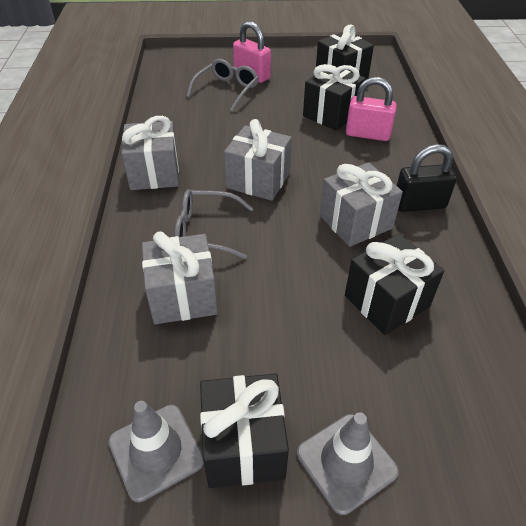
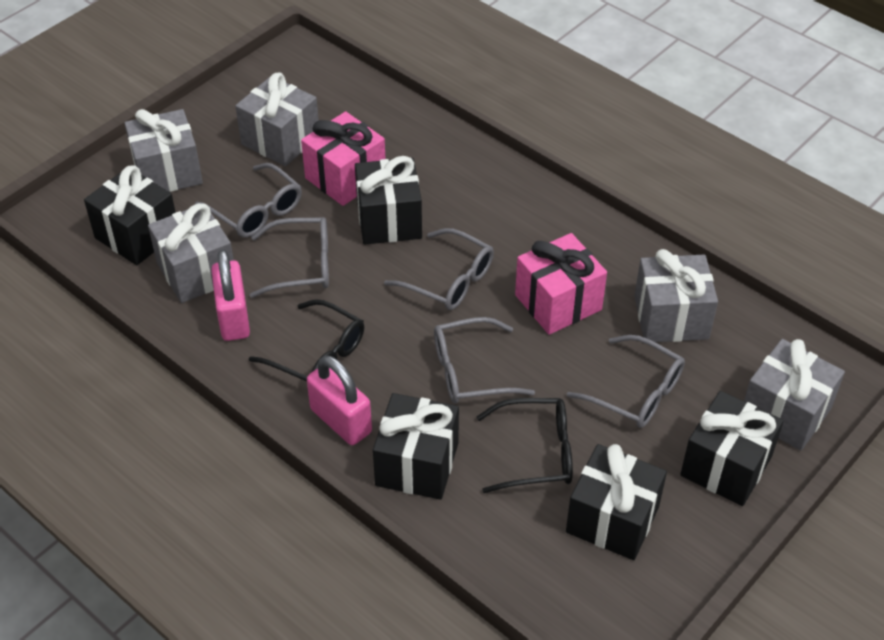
black gift: [200,373,289,488] [303,64,366,131] [316,25,374,79] [345,234,444,335] = 4 -> [84,165,176,265] [355,156,422,244] [373,393,459,500] [566,444,667,560] [680,391,783,506] = 5
black glasses: none = 0 -> [249,299,364,381] [477,398,573,493] = 2
black padlock: [397,144,457,212] = 1 -> none = 0
grey gift: [122,116,179,190] [142,231,218,324] [224,119,292,201] [320,162,403,247] = 4 -> [124,109,203,192] [148,203,234,303] [235,73,319,166] [634,249,718,342] [744,339,845,451] = 5
grey glasses: [174,189,254,259] [187,59,259,112] = 2 -> [195,163,302,238] [250,217,329,298] [384,228,494,310] [434,317,535,404] [567,335,685,428] = 5
grey traffic cone: [108,401,204,502] [297,412,399,515] = 2 -> none = 0
pink gift: none = 0 -> [301,111,386,206] [515,233,607,335] = 2

